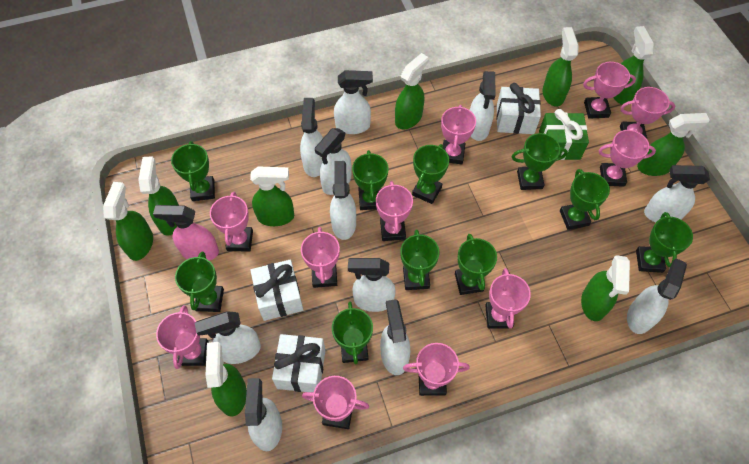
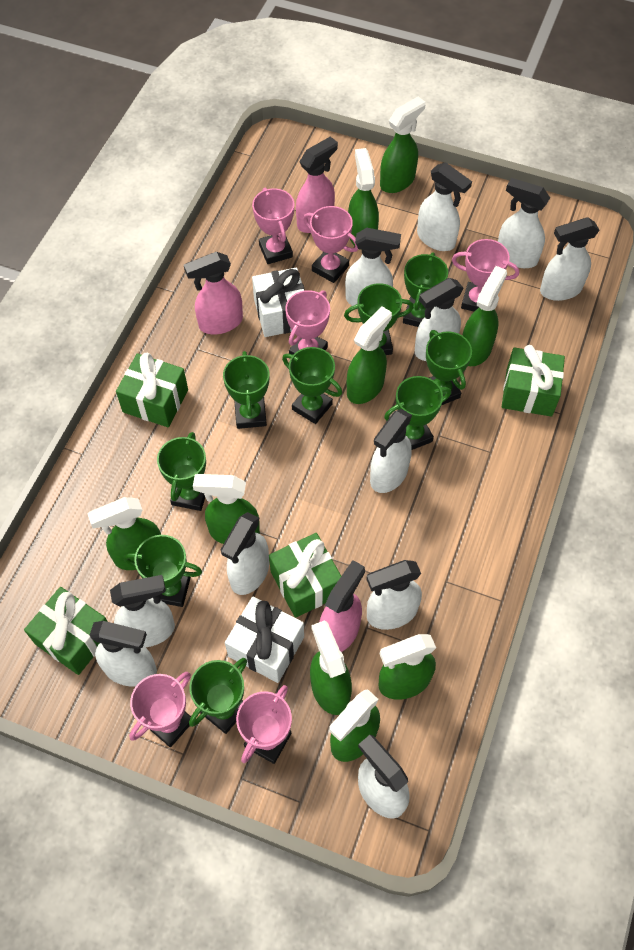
green gift: [539,109,589,160] = 1 -> [24,587,108,675] [116,353,188,427] [269,533,341,618] [502,345,565,417] = 4
green trophy: [171,141,215,201] [175,251,224,312] [332,302,373,364] [352,150,389,210] [401,230,439,290] [412,144,449,204] [455,234,497,295] [512,133,568,190] [560,169,610,230] [636,212,693,273] = 10 -> [124,535,202,607] [157,432,206,511] [189,658,247,734] [223,351,269,429] [282,347,342,424] [344,283,414,355] [384,376,451,450] [403,252,448,327] [426,330,472,405] = 9
pink spray bottle: [153,205,219,261] = 1 -> [184,252,243,334] [296,136,338,233] [319,560,365,652] = 3
pink trophy: [156,305,208,369] [210,192,253,252] [301,227,340,288] [302,376,369,429] [376,181,413,241] [403,343,470,396] [441,105,476,164] [485,268,531,329] [583,62,636,119] [599,130,656,187] [620,87,675,139] = 11 -> [129,672,191,747] [236,685,292,764] [252,188,294,264] [285,290,330,355] [303,206,358,283] [452,239,519,311] = 6
white gift: [250,260,303,321] [272,334,326,392] [496,83,541,134] = 3 -> [225,597,304,683] [252,268,304,337] = 2

